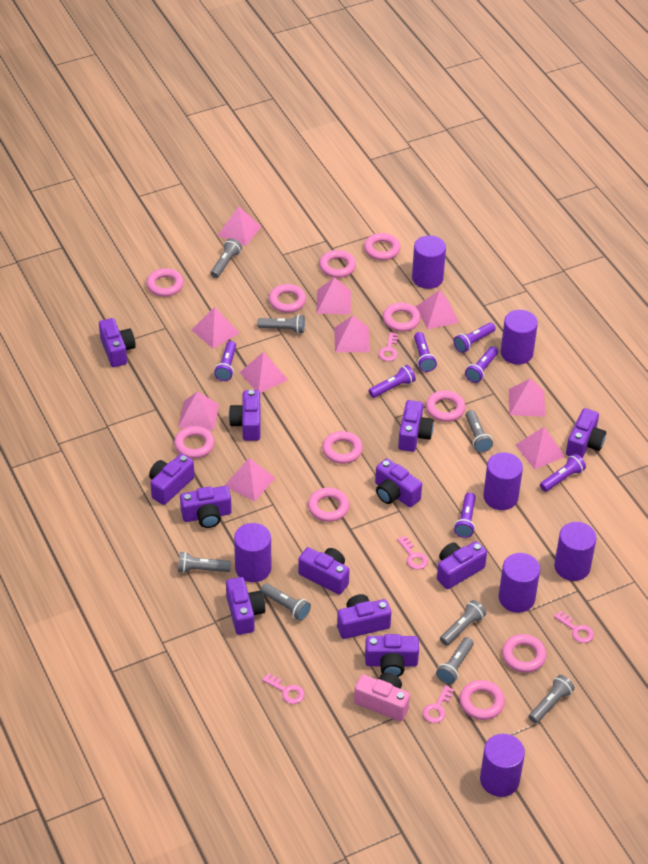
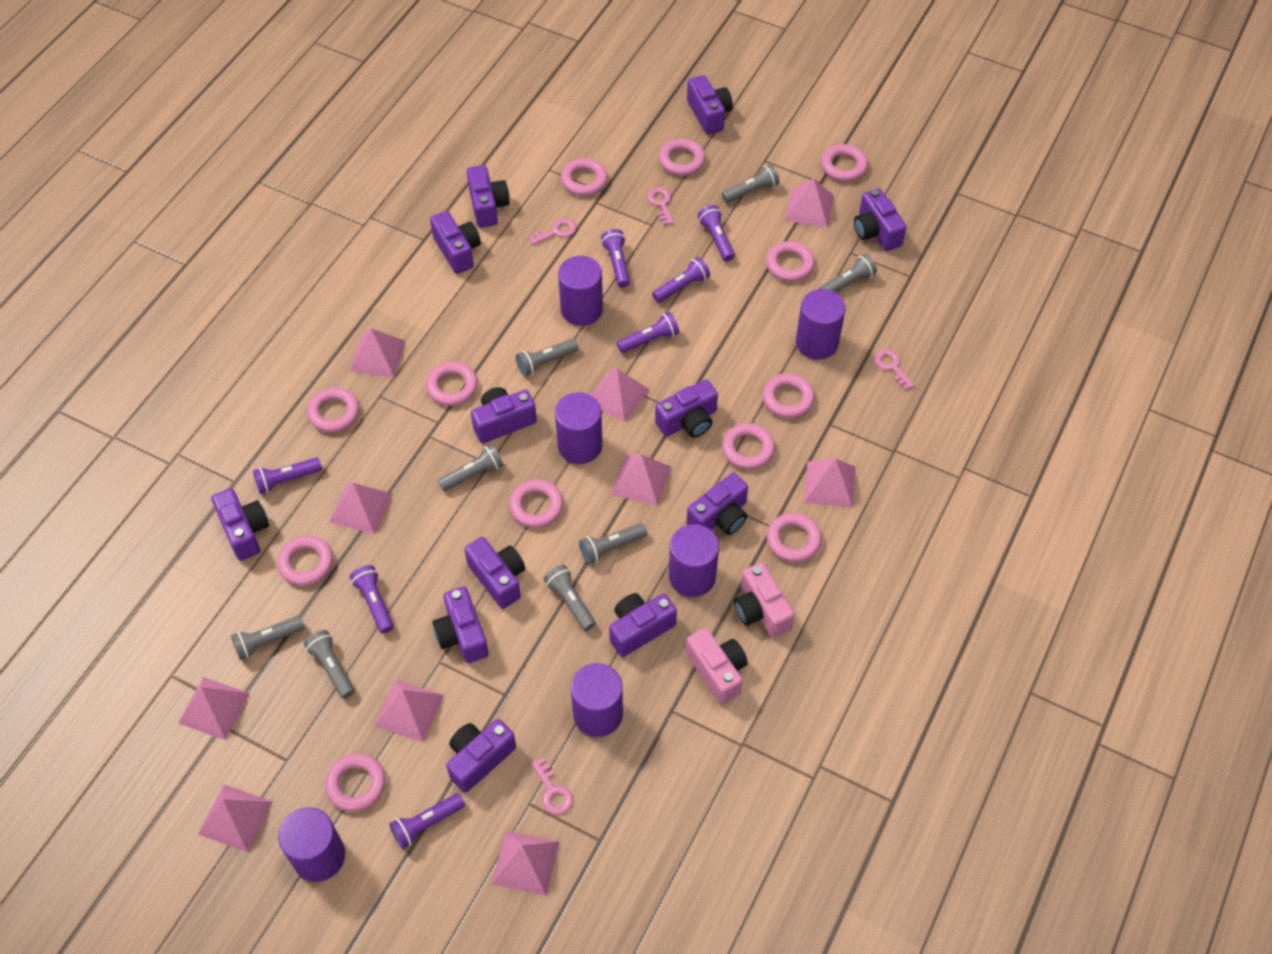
pink camera: [354,672,410,722] = 1 -> [686,628,748,704] [734,562,794,638] = 2
pink key: [262,673,304,704] [378,332,398,361] [397,536,428,570] [423,685,454,723] [554,611,594,643] = 5 -> [529,218,576,245] [531,757,573,814] [647,187,674,225] [874,349,915,390] = 4
pink ring: [146,268,184,297] [174,426,215,459] [269,284,306,313] [308,488,349,522] [319,250,356,278] [322,431,363,464] [364,233,401,260] [383,303,421,332] [426,390,465,422] [460,680,505,720] [502,634,546,673] = 11 -> [277,535,333,586] [307,387,360,433] [325,753,386,812] [426,362,478,406] [509,479,563,528] [561,158,608,196] [659,138,705,176] [722,423,775,470] [763,373,815,418] [766,241,815,282] [767,513,822,562] [821,144,868,182] = 12
purple cylinder: [234,523,271,582] [412,235,446,289] [480,734,525,797] [483,452,523,510] [499,553,540,613] [501,310,538,365] [554,522,597,581] = 7 -> [278,808,345,882] [555,392,603,464] [558,256,603,326] [571,663,623,737] [669,524,719,597] [796,289,846,360] = 6

